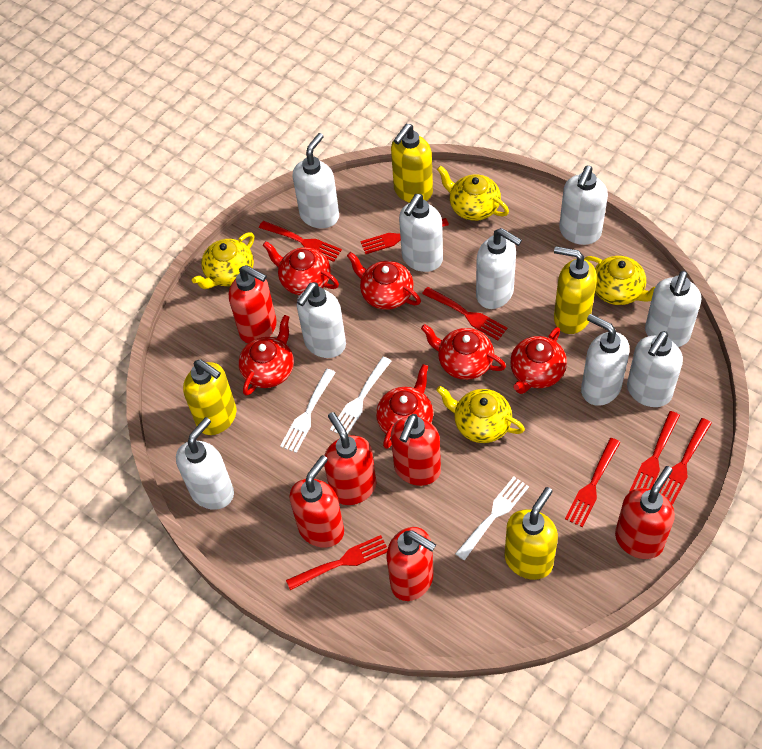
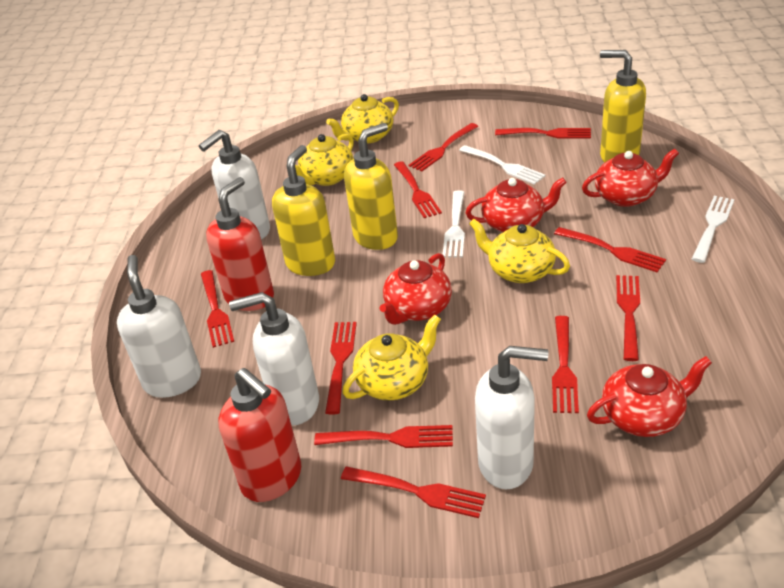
red fork: [259,221,342,262] [286,535,388,590] [360,218,449,254] [422,287,507,340] [565,438,621,527] [629,411,680,492] [659,418,712,505] = 7 -> [201,270,234,348] [314,425,453,448] [325,322,357,414] [341,466,486,518] [394,161,442,218] [408,123,479,171] [495,128,591,139] [552,316,579,413] [554,227,666,272] [616,275,640,361] = 10
red soap dispenser: [229,265,277,343] [290,455,344,548] [324,412,376,505] [386,527,436,601] [391,414,441,486] [615,466,675,559] = 6 -> [206,177,274,311] [219,368,301,502] = 2
red teapot: [239,315,294,396] [263,241,339,295] [347,252,421,310] [376,364,433,449] [421,324,506,380] [510,327,567,394] = 6 -> [380,253,452,325] [466,178,567,232] [582,149,679,207] [587,356,712,437] = 4
white soap dispenser: [176,417,234,510] [293,133,339,228] [297,282,346,358] [399,194,443,272] [476,228,522,309] [559,166,608,245] [581,314,630,406] [627,331,683,407] [645,271,701,347] = 9 -> [117,255,201,398] [199,130,270,239] [229,292,319,425] [475,346,548,489] = 4
yellow soap dispenser: [183,360,236,435] [391,124,433,203] [504,487,558,580] [554,246,597,334] = 4 -> [272,145,335,276] [344,123,398,250] [600,50,646,162] = 3

